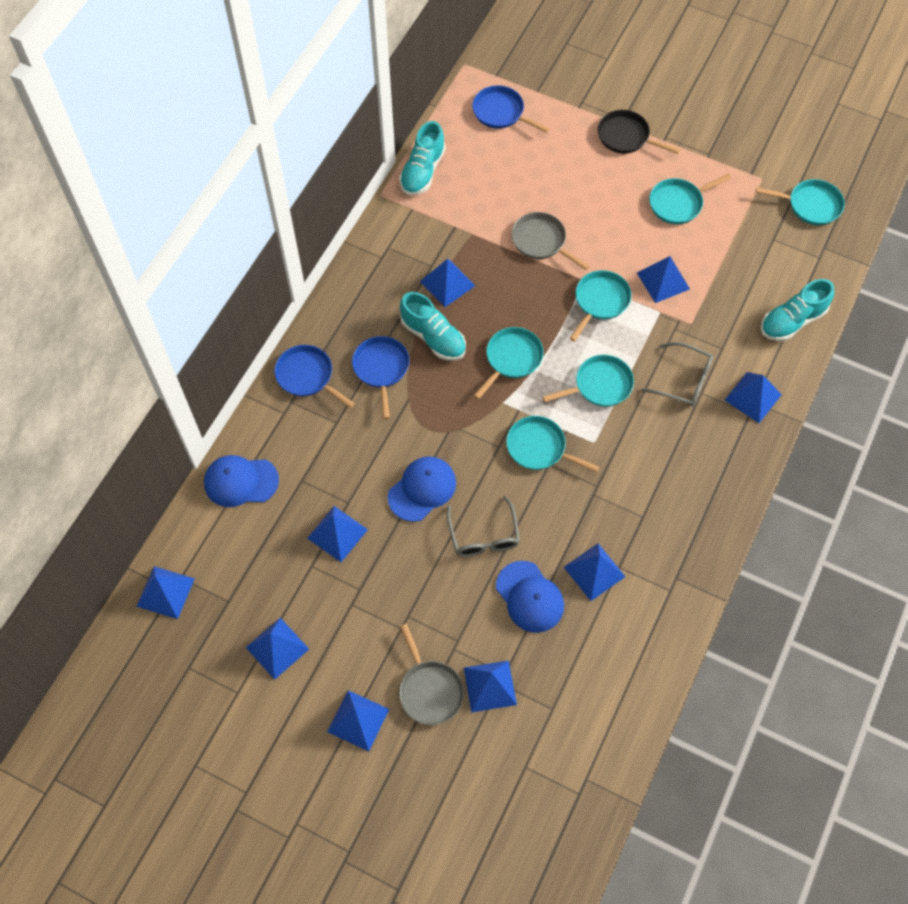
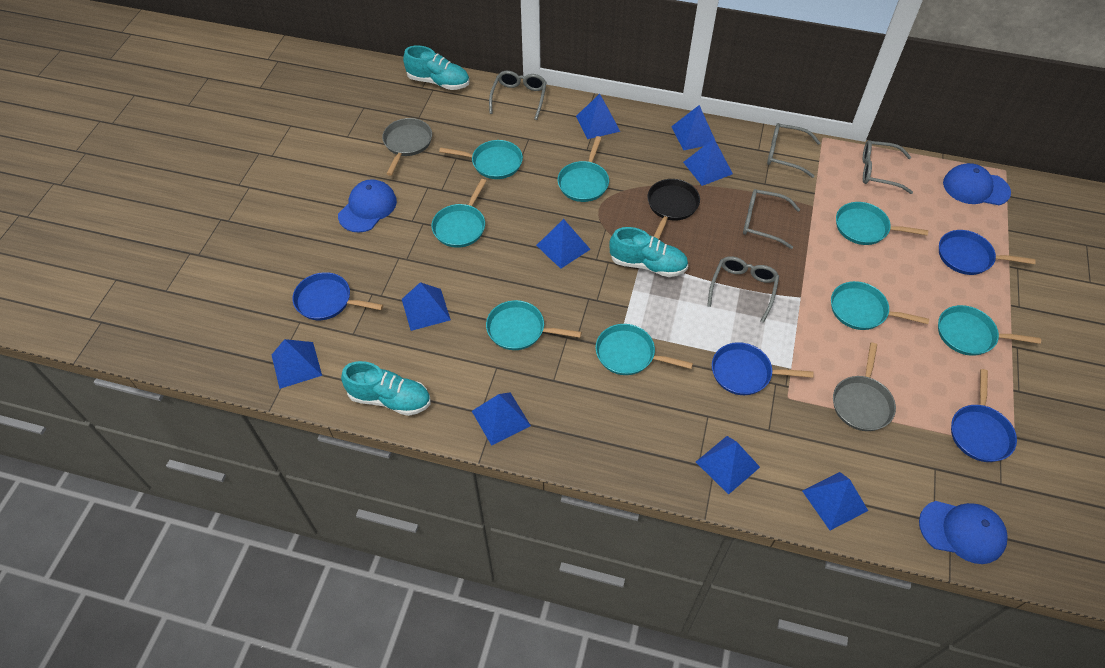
blue pan: [274,345,355,408] [352,336,409,419] [472,85,550,133] = 3 -> [293,272,383,320] [712,342,814,395] [939,230,1036,275] [951,369,1017,462] = 4
grey glasses: [447,496,520,557] [641,342,713,407] = 2 -> [489,71,547,120] [707,257,779,323] [743,189,800,249] [767,123,821,178] [863,140,913,194] = 5
turquoise pan: [474,327,544,399] [506,416,600,473] [543,355,634,407] [570,270,631,342] [649,174,731,224] [755,179,845,225] = 6 -> [431,179,486,248] [439,140,523,179] [486,300,582,350] [558,136,609,202] [595,324,693,375] [831,281,929,330] [836,202,928,245] [938,305,1041,356] = 8

